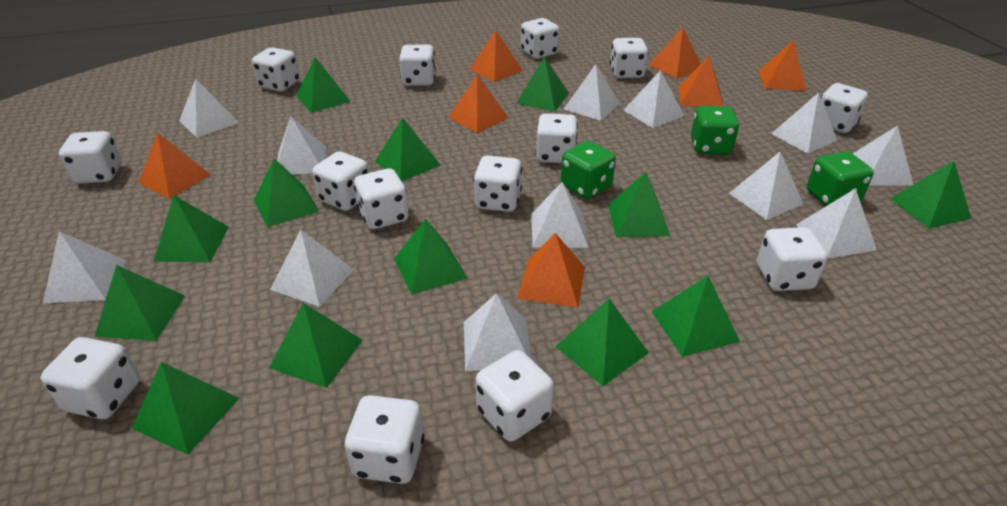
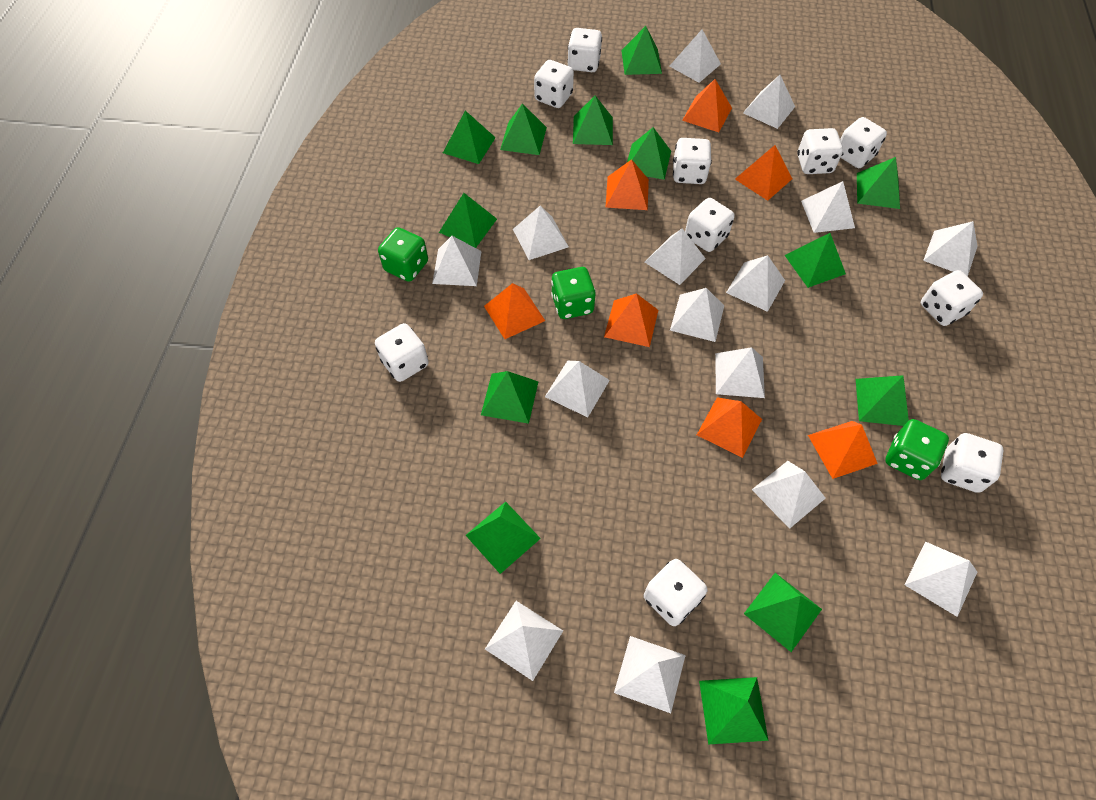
white dice: [41,337,140,419] [59,131,122,184] [252,47,300,92] [312,151,369,211] [345,395,424,484] [354,168,409,229] [399,45,436,86] [474,155,522,212] [476,350,554,442] [521,18,559,59] [536,113,578,163] [610,38,648,78] [757,227,828,291] [821,83,868,133] = 14 -> [375,323,429,382] [534,60,574,108] [567,28,602,72] [644,559,708,626] [673,138,712,184] [685,198,735,252] [797,128,843,174] [840,117,887,168] [921,270,983,326] [941,433,1004,493] = 10
white pyramid: [43,231,127,303] [179,78,239,138] [270,229,354,307] [277,116,326,175] [464,293,532,371] [531,182,588,248] [564,64,620,121] [624,70,684,128] [729,152,803,220] [771,93,837,154] [796,188,877,258] [853,125,913,186] = 12 -> [432,236,481,286] [485,601,563,681] [513,206,569,260] [545,361,610,417] [614,636,686,713] [645,228,706,285] [669,30,721,83] [670,288,724,342] [715,347,765,398] [726,255,785,312] [743,75,795,129] [752,461,826,529] [801,181,855,233] [904,541,977,617] [923,221,978,277] = 15

